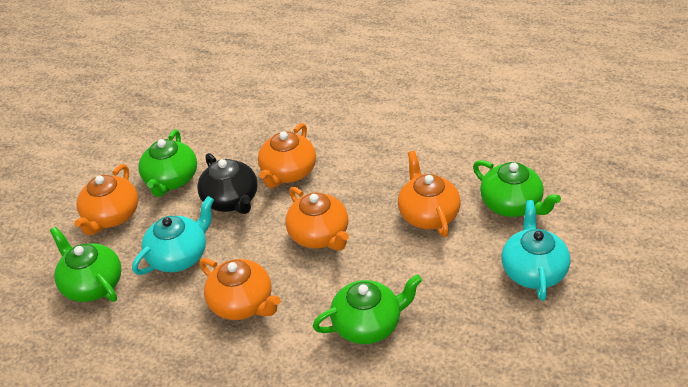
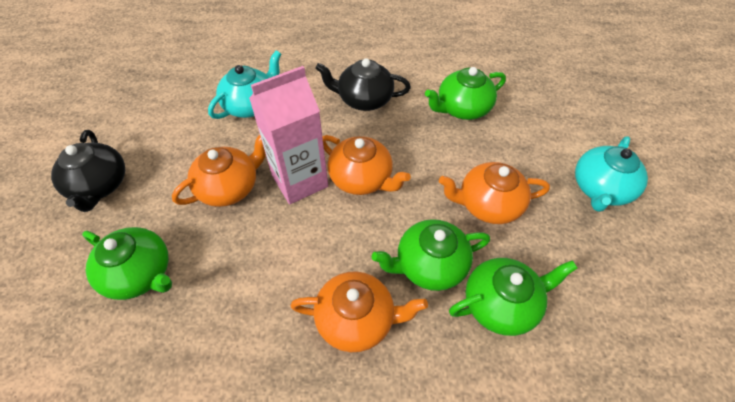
black teapot: [197,153,258,214] = 1 -> [51,130,125,212] [315,58,411,111] = 2
orange teapot: [74,164,138,235] [199,258,281,320] [258,123,316,188] [285,186,349,251] [398,151,461,237] = 5 -> [172,135,266,207] [290,271,428,352] [322,135,411,195] [439,162,550,224] = 4
pink carton: none = 0 -> [249,66,328,204] = 1

